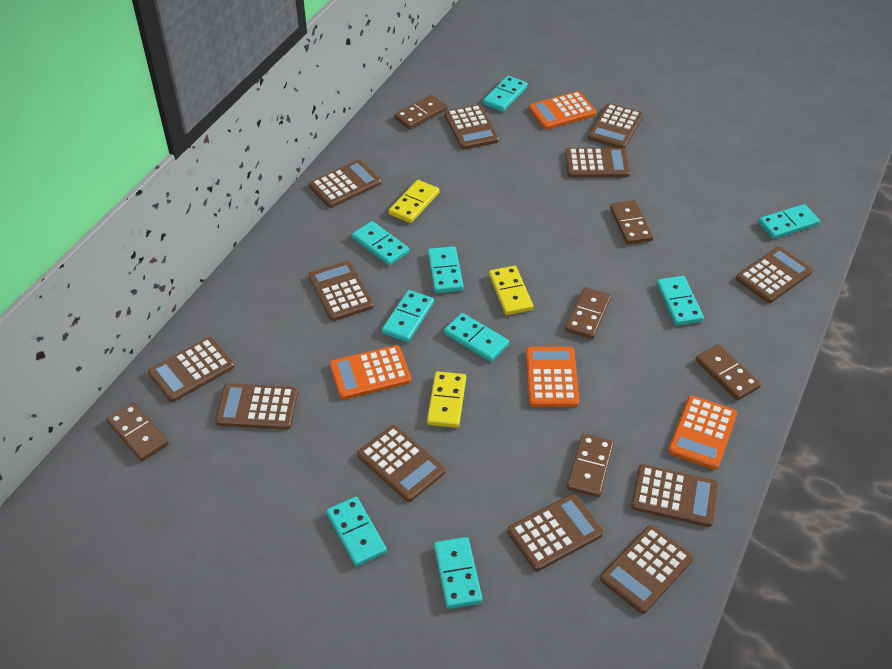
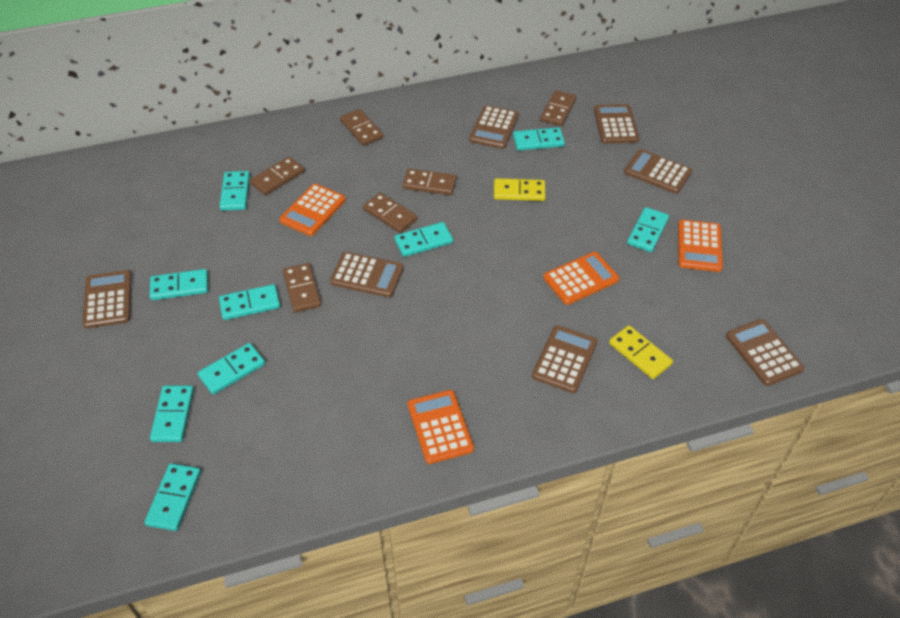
brown calculator: [148,337,234,402] [215,383,298,430] [309,160,381,208] [309,261,374,321] [357,425,445,502] [445,104,499,150] [508,494,603,571] [565,148,630,178] [588,103,643,148] [600,525,693,614] [631,464,718,527] [736,247,813,303] = 12 -> [82,270,132,328] [330,252,404,297] [469,105,519,149] [532,325,597,393] [594,104,639,144] [624,149,692,194] [726,319,804,386] = 7
yellow domino: [389,180,439,223] [427,371,466,428] [489,266,533,315] = 3 -> [494,178,546,201] [609,325,673,379] = 2

